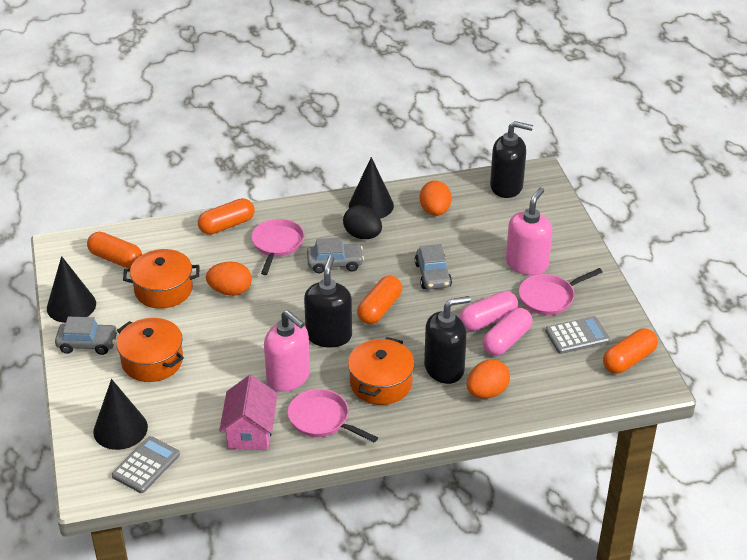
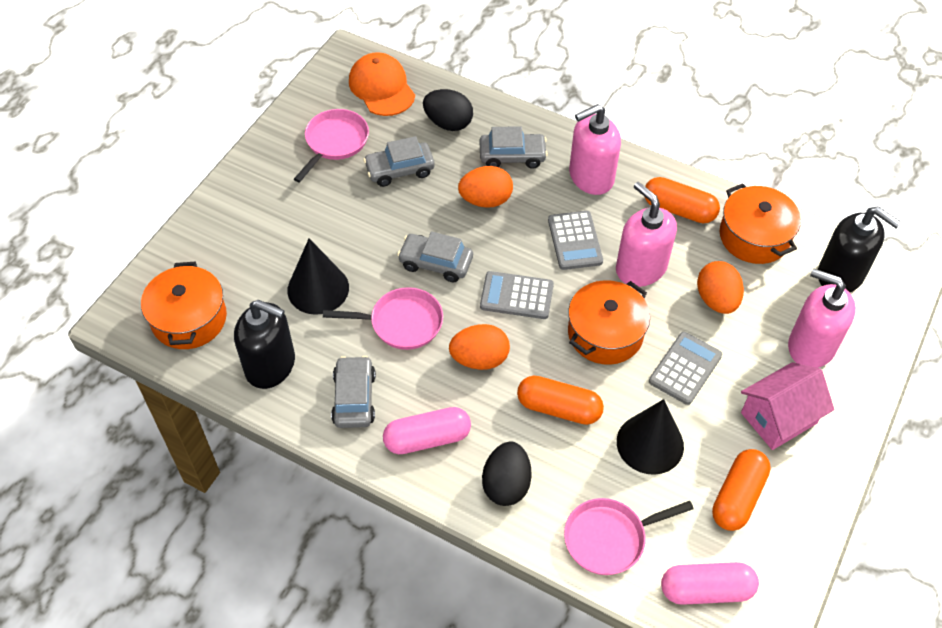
black cone: [47,256,96,323] [93,379,148,450] [349,157,394,219] = 3 -> [287,239,349,315] [617,399,684,475] = 2
black egg: [343,205,382,239] = 1 -> [423,89,473,131] [482,441,531,506] = 2
black soap dispenser: [304,255,352,348] [424,296,471,384] [490,121,533,198] = 3 -> [234,300,295,389] [818,206,901,292] = 2
grey calculator: [112,436,180,493] [545,316,610,354] = 2 -> [480,271,554,319] [548,211,603,270] [649,332,722,405] = 3
grey car: [55,317,118,355] [307,237,364,273] [415,244,452,289] = 3 -> [331,356,376,428] [363,136,435,187] [397,231,473,283] [480,127,548,169] = 4
orange cap: none = 0 -> [349,52,415,116] = 1
orange capsule: [87,232,142,268] [198,198,255,235] [357,275,402,324] [603,328,658,374] = 4 -> [517,375,604,425] [644,177,720,223] [712,449,771,531] = 3
pink soap dispenser: [264,310,310,392] [506,187,553,275] = 2 -> [569,104,621,195] [616,182,677,287] [788,268,856,368] = 3

